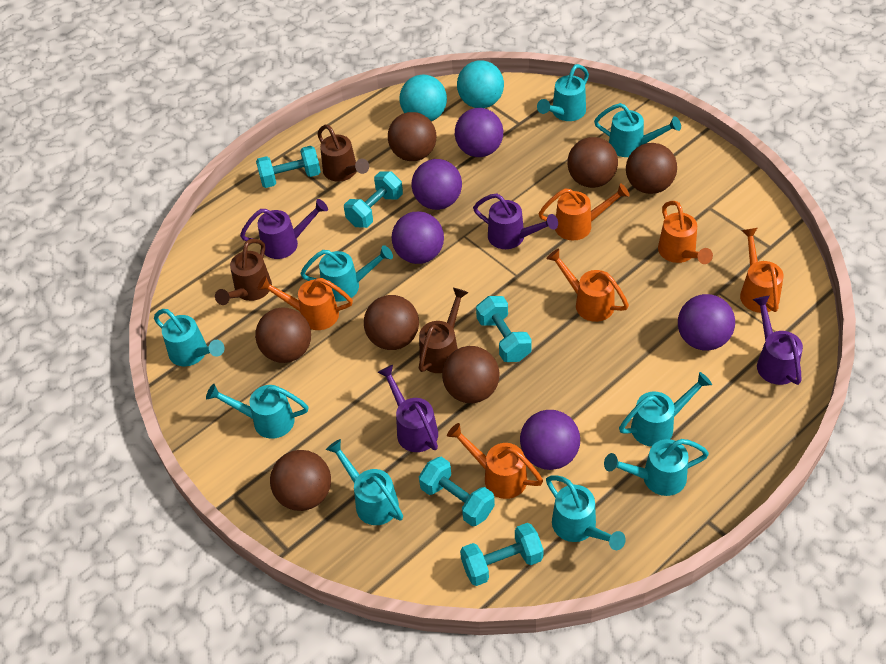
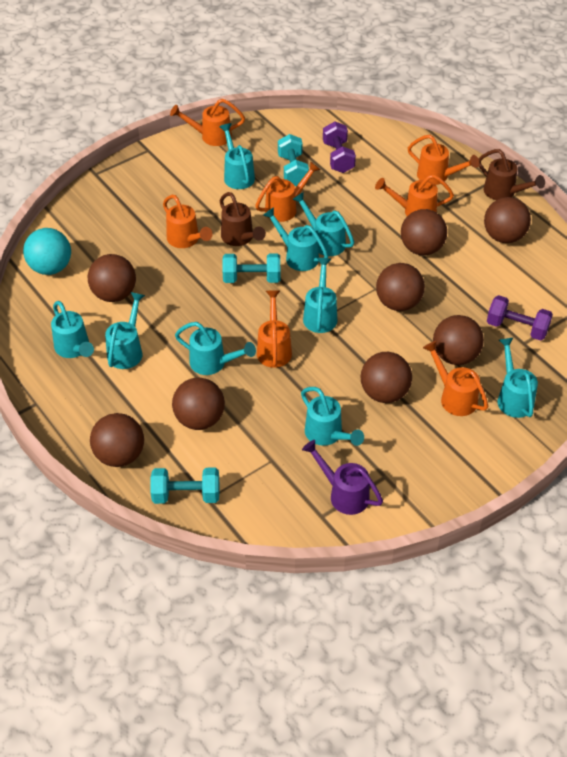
brown ball: [255,307,311,363] [270,450,331,511] [364,295,419,350] [388,112,436,161] [442,346,500,403] [567,137,618,188] [626,143,677,194] = 7 -> [88,254,136,302] [90,413,144,467] [172,378,225,430] [361,352,412,403] [376,263,425,311] [401,209,447,255] [433,315,484,365] [484,197,531,243] = 8
brown watering can: [215,239,272,305] [317,125,369,182] [419,288,469,373] = 3 -> [220,192,266,246] [479,149,545,200] = 2
orange watering can: [257,276,353,330] [447,423,543,499] [538,183,630,240] [546,249,629,322] [658,201,713,264] [740,228,783,313] = 6 -> [163,195,213,248] [170,99,245,146] [255,161,321,222] [257,290,292,368] [375,174,454,216] [408,135,479,185] [423,341,488,416] = 7
purple ball: [392,211,444,264] [412,159,462,210] [455,108,503,157] [520,410,580,470] [678,294,735,351] = 5 -> none = 0
purple dumbbell: none = 0 -> [323,121,356,173] [487,295,553,341] = 2
purple watering can: [240,199,328,259] [377,365,438,452] [473,193,558,249] [753,296,803,385] = 4 -> [302,440,383,515] = 1
turquoise ball: [399,75,447,121] [457,60,504,108] = 2 -> [23,228,71,275] = 1
turquoise dumbbell: [256,146,321,188] [344,171,403,228] [419,456,495,526] [460,523,543,586] [476,296,532,362] = 5 -> [150,468,219,504] [223,253,280,283] [278,134,309,186] = 3

